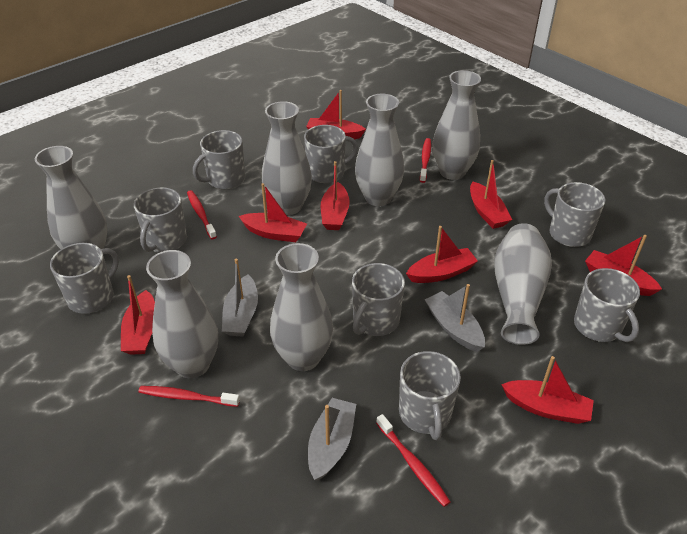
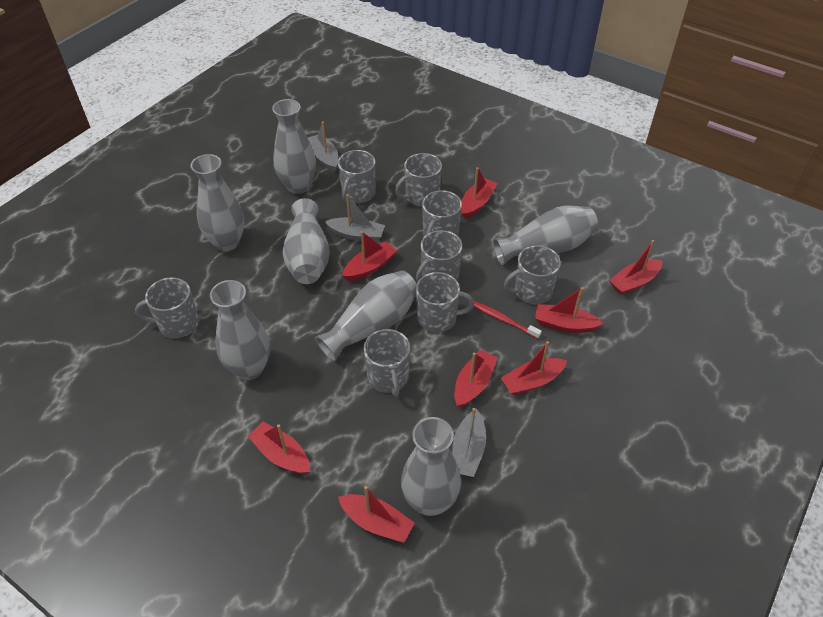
red toothbrush: [138,386,240,407] [187,190,217,239] [376,414,450,507] [420,138,431,183] = 4 -> [473,301,542,339] = 1

